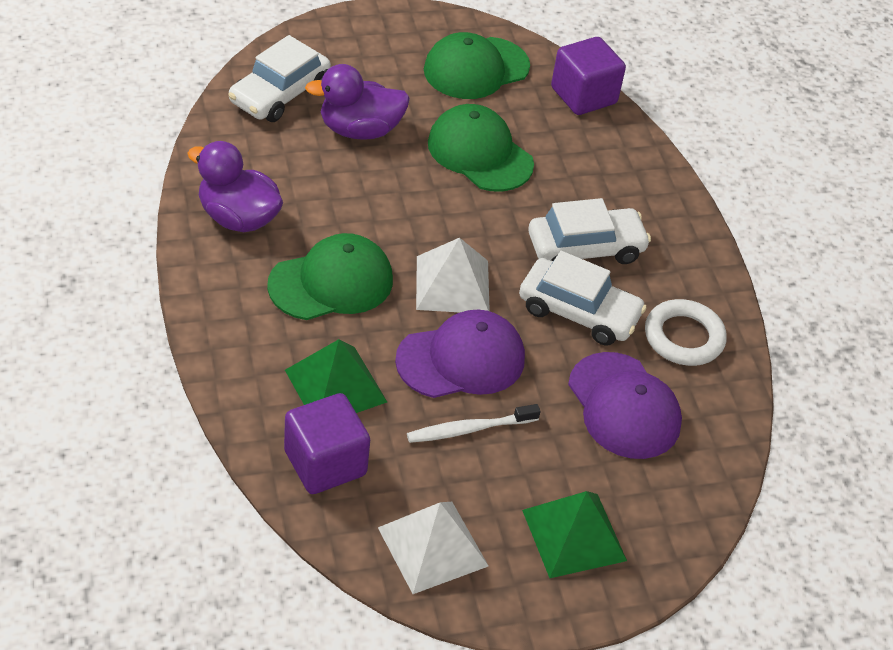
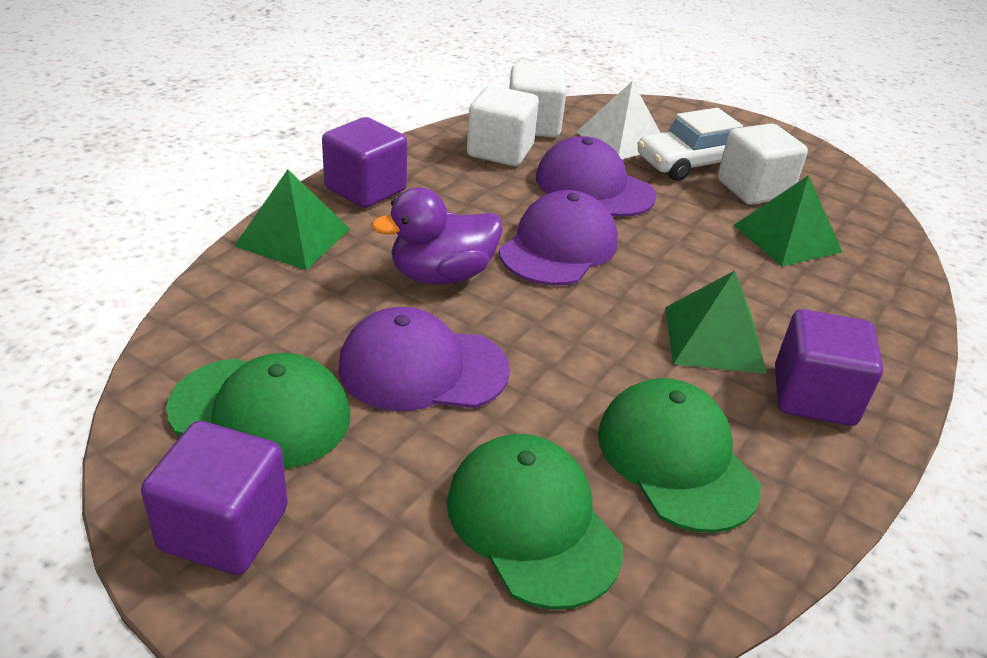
green pyramid: [285,339,387,413] [522,491,627,578] = 2 -> [234,169,350,270] [665,271,767,374] [734,175,842,266] = 3
purple cap: [395,310,525,398] [568,352,682,459] = 2 -> [338,307,510,411] [499,190,618,286] [536,136,656,217] = 3
purple cube: [284,393,370,494] [551,37,626,115] = 2 -> [141,421,288,575] [322,117,407,208] [775,309,883,426] = 3
purple duck: [187,141,283,232] [305,64,410,140] = 2 -> [371,187,503,284] = 1
white car: [228,35,331,122] [519,251,647,345] [528,198,651,264] = 3 -> [637,108,743,181] = 1
white cube: none = 0 -> [467,85,539,166] [509,64,566,137] [718,123,808,205] = 3
white pyramid: [378,502,488,594] [416,238,490,312] = 2 -> [576,81,661,159] = 1
white ring: [645,299,727,366] = 1 -> none = 0
white toothbrush: [407,404,541,443] = 1 -> none = 0

